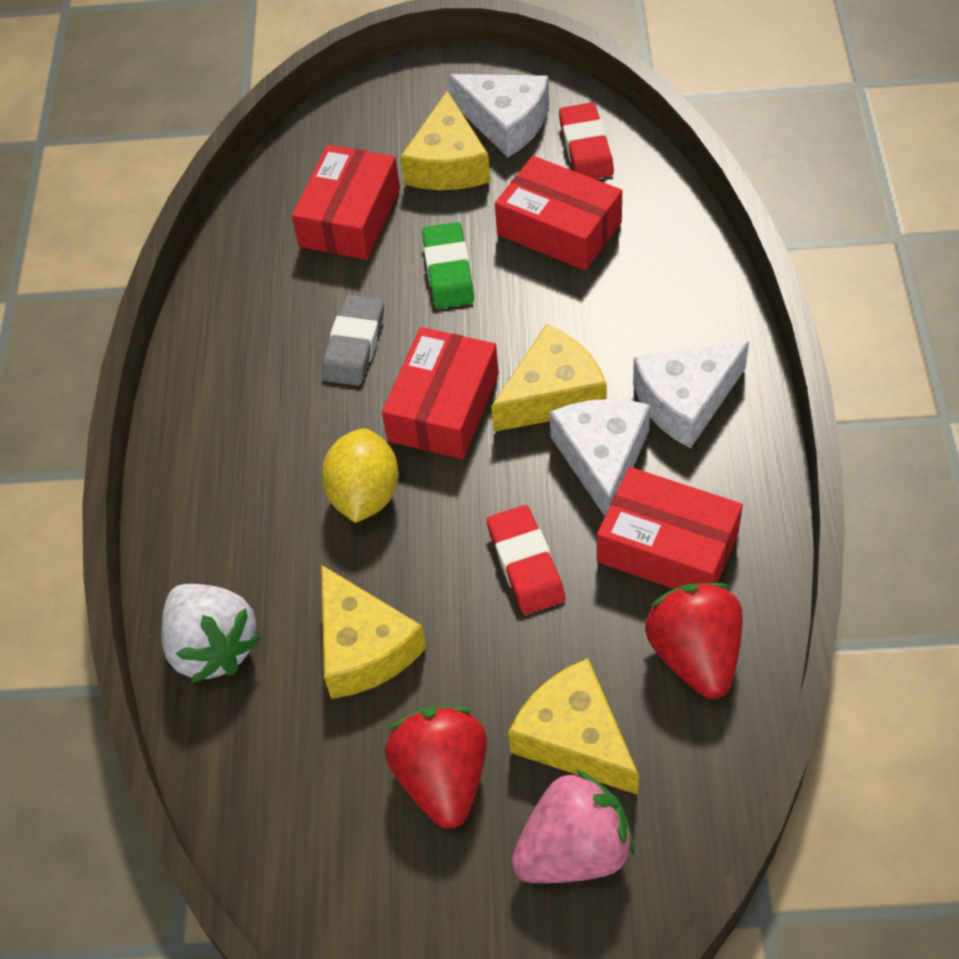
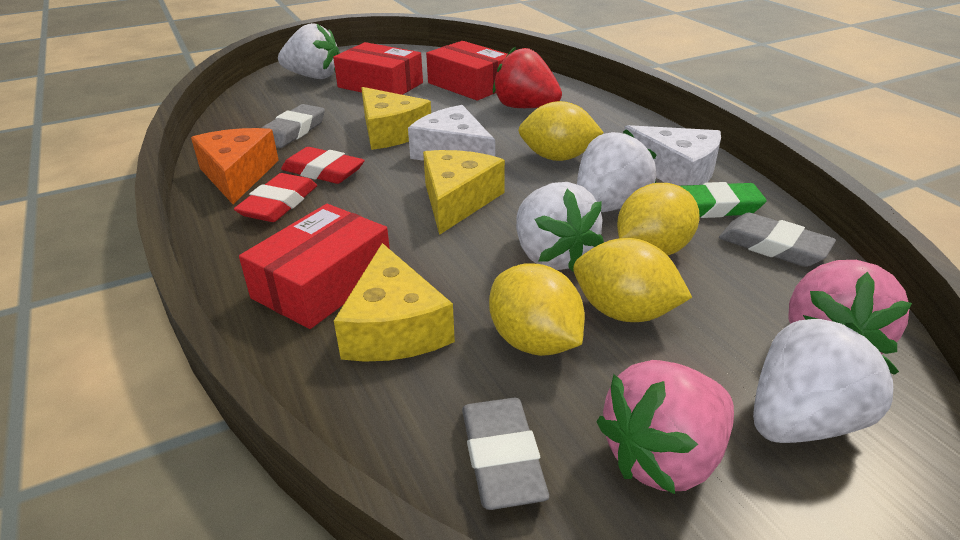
grey eraser: [322,295,384,386] = 1 -> [262,104,325,148] [462,398,549,510] [719,213,836,267] = 3
orange cheese: none = 0 -> [191,128,279,204] = 1
pink strawberry: [511,770,634,883] = 1 -> [596,360,734,494] [788,260,912,354] = 2
red box: [292,145,400,260] [382,327,499,459] [495,156,622,271] [597,467,743,589] = 4 -> [239,204,390,329] [333,42,423,95] [426,41,508,101] = 3
red strawberry: [385,706,487,829] [645,583,743,699] = 2 -> [493,47,562,108] = 1
white cheese: [448,74,549,157] [550,399,651,516] [633,342,749,448] = 3 -> [408,105,495,161] [624,125,721,186] = 2
white strawberry: [161,584,261,683] = 1 -> [278,23,340,79] [516,182,604,272] [577,129,657,212] [753,315,899,443] = 4
yellow cheese: [321,565,426,699] [400,91,490,190] [491,324,607,432] [508,658,639,795] = 4 -> [334,243,455,362] [361,87,431,150] [423,150,505,235] = 3
yellow lemon: [322,428,399,523] = 1 -> [489,263,585,356] [518,101,604,161] [573,238,692,322] [617,183,700,255] = 4

